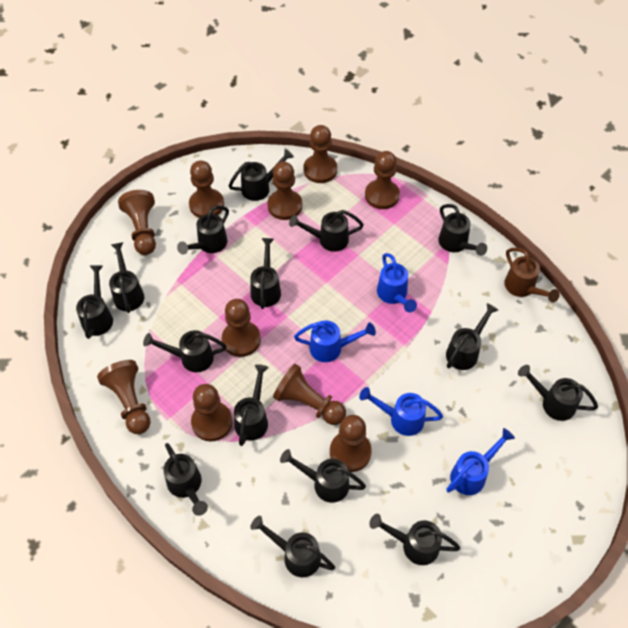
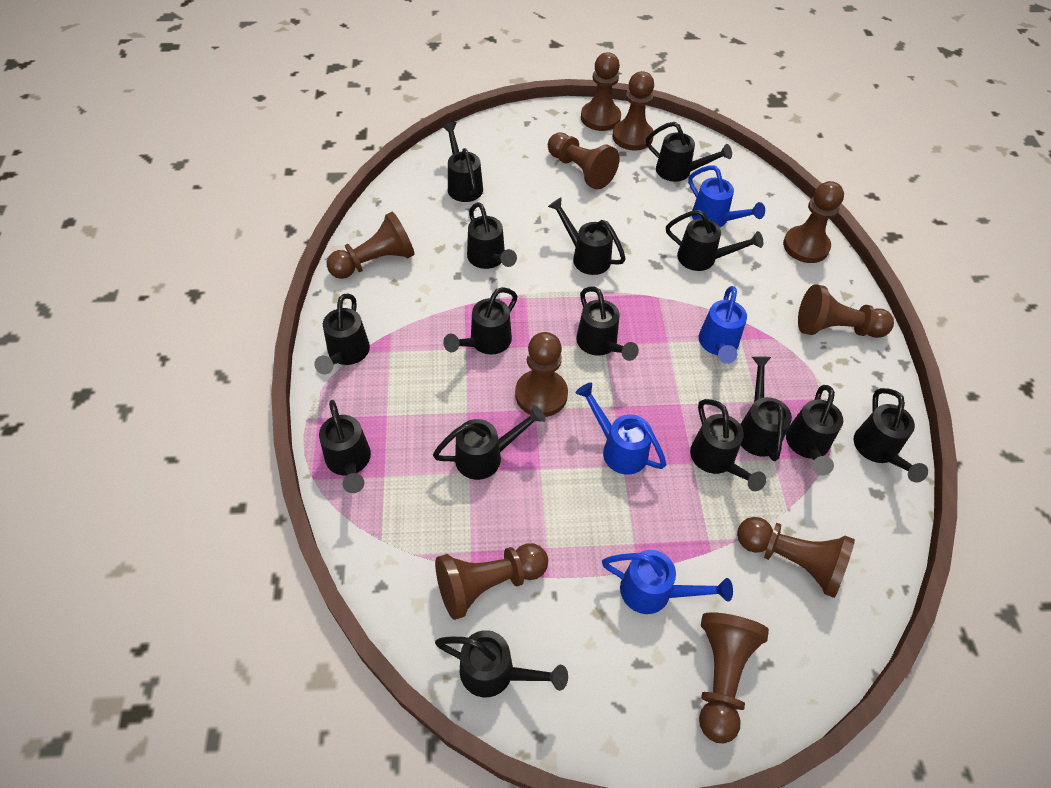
brown watering can: [504,248,560,302] = 1 -> none = 0

